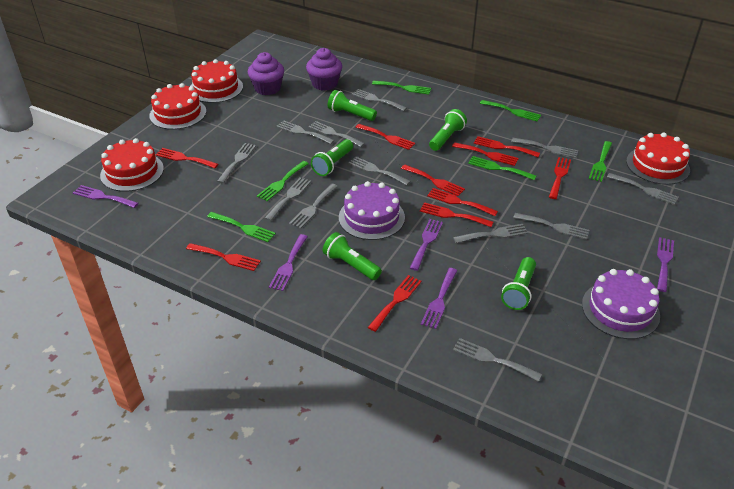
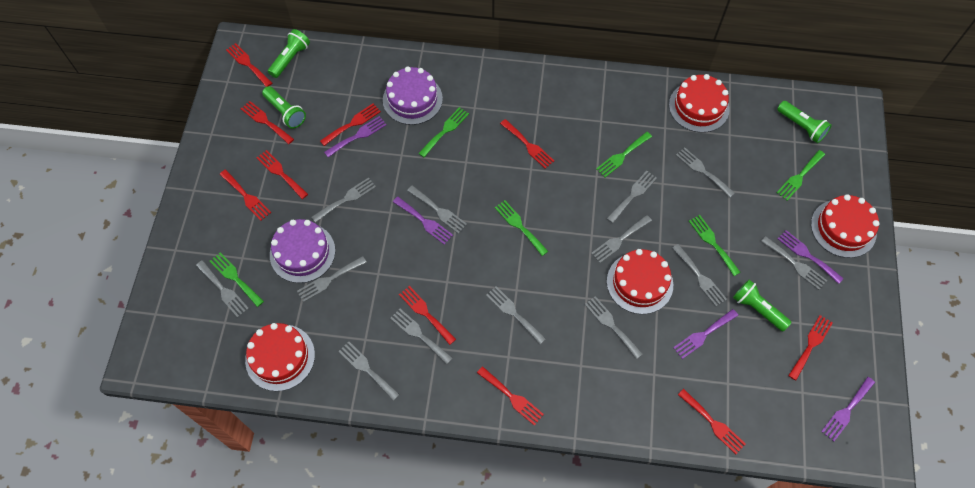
green flashlight: [311,139,353,176] [323,232,382,280] [328,90,377,121] [429,109,467,151] [501,257,536,310] = 5 -> [262,86,306,129] [268,29,310,78] [733,279,792,331] [777,101,832,143] = 4
grey fork: [217,143,256,183] [265,177,311,221] [276,120,335,144] [289,184,338,229] [308,121,365,147] [348,157,411,185] [352,89,407,111] [453,224,528,243] [453,338,542,382] [511,138,579,158] [513,213,590,240] [607,173,679,205] = 12 -> [196,260,249,318] [297,256,367,302] [312,178,376,223] [338,342,400,401] [390,309,453,364] [407,185,467,234] [486,286,546,344] [585,296,643,359] [591,215,652,263] [607,171,657,223] [672,244,727,306] [676,147,735,198] [761,236,827,290] = 13
purple cupcake: [248,52,284,95] [306,48,342,91] = 2 -> none = 0

